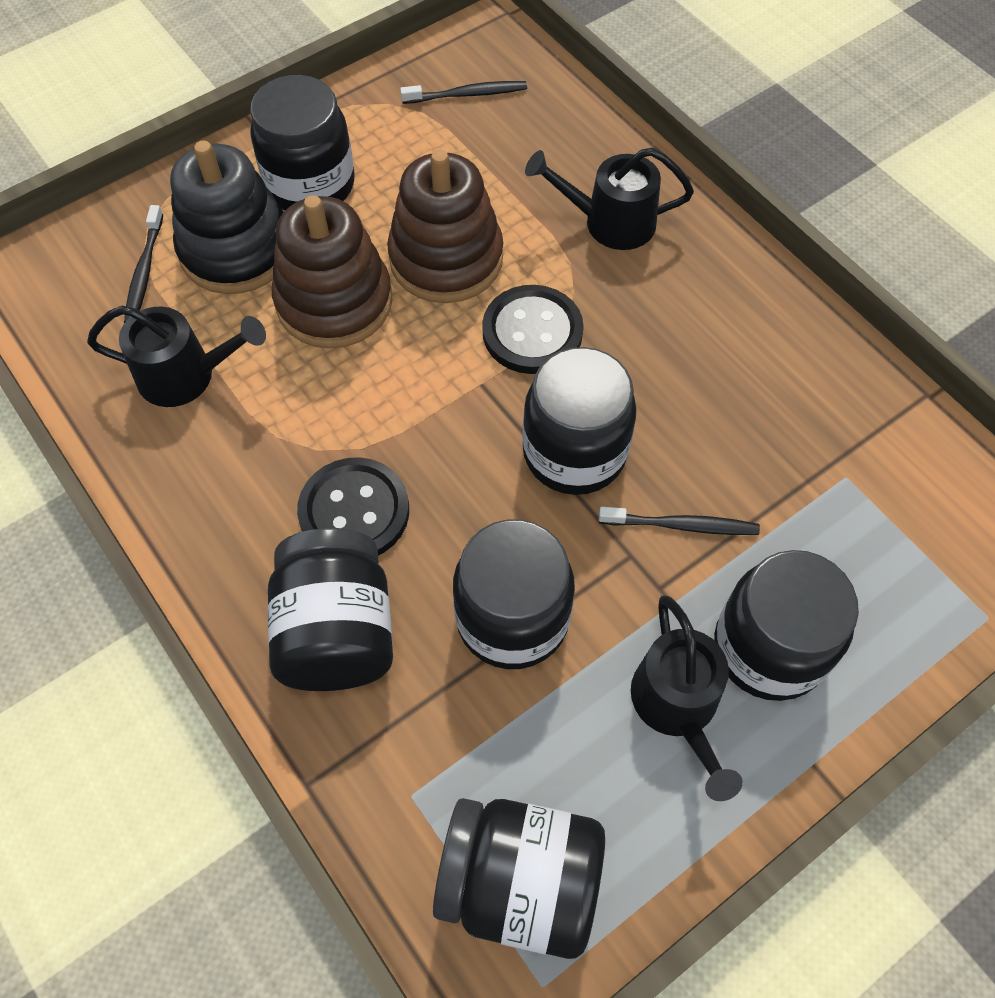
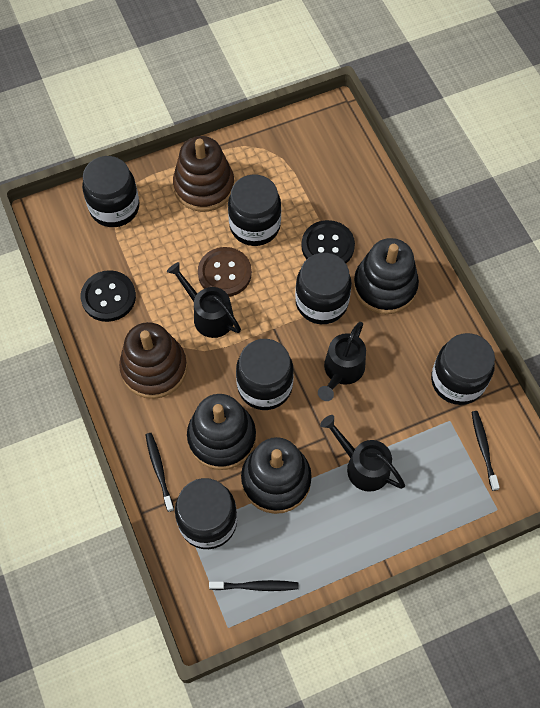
black stacking toy: [170,140,283,294] = 1 -> [187,394,256,470] [241,437,312,514] [353,238,419,314] = 3
brown button: none = 0 -> [198,247,252,297] = 1

